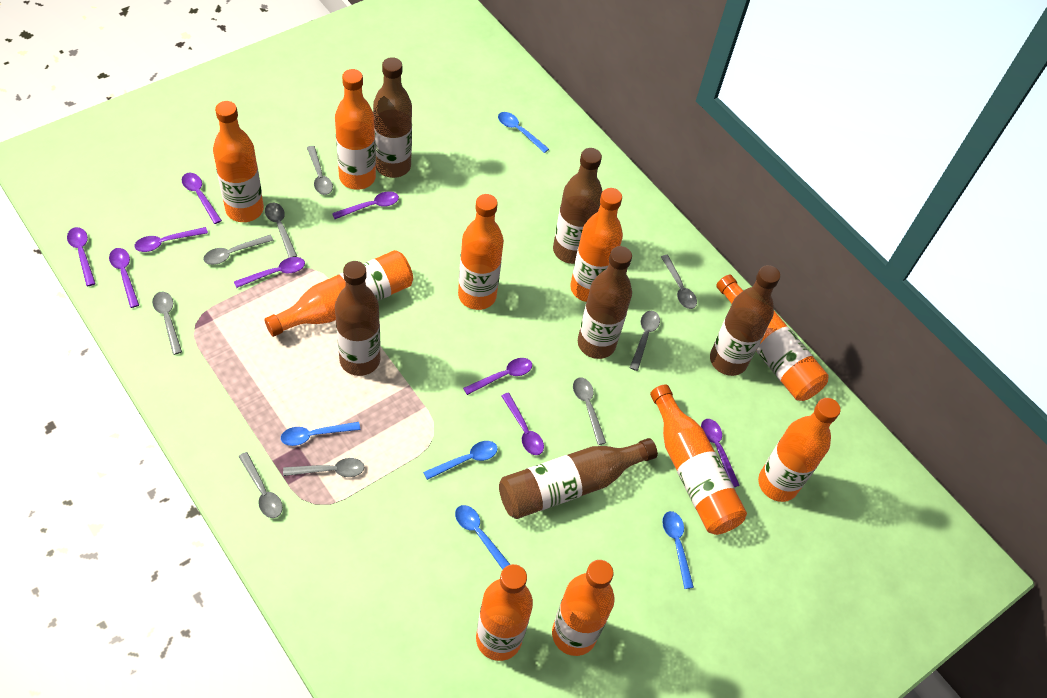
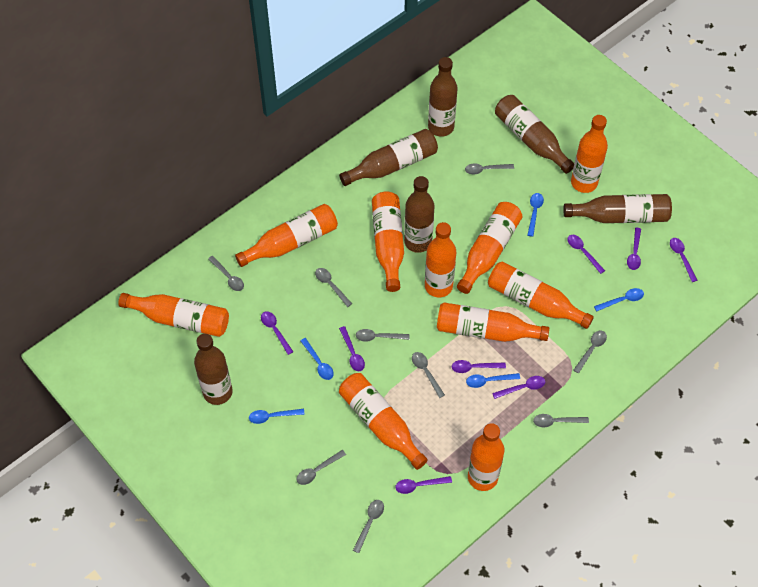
purple spoon: [67,227,96,286] [109,248,139,308] [134,227,208,252] [182,173,222,224] [234,257,305,288] [332,191,399,219] [463,358,532,395] [501,392,544,455] [701,419,740,487] = 9 -> [261,311,293,355] [339,326,365,371] [395,476,452,494] [452,360,506,373] [492,376,545,399] [567,235,605,274] [627,228,641,270] [670,238,697,282] = 8

